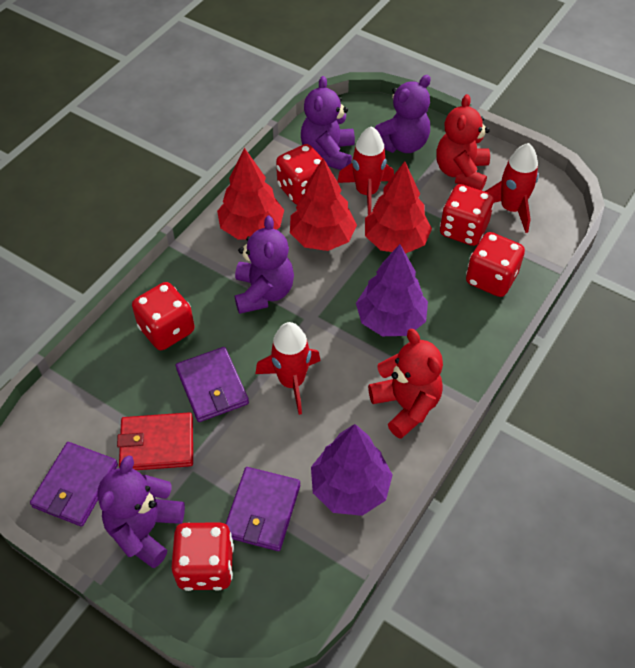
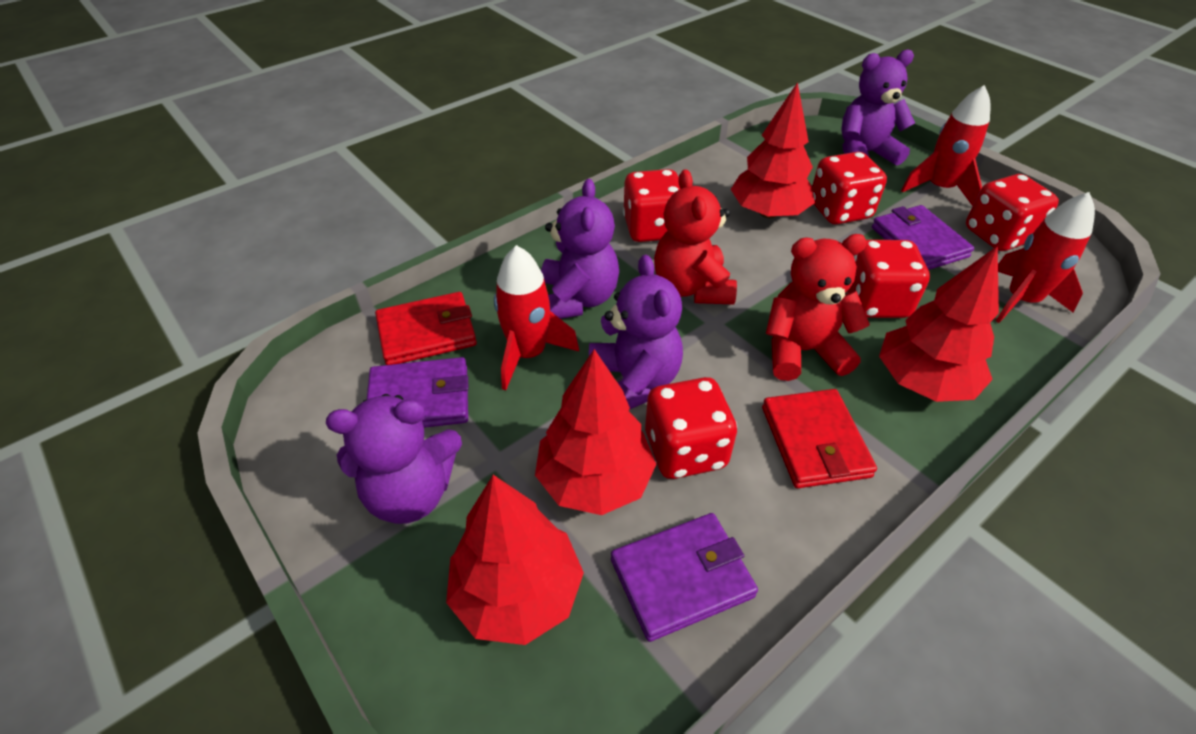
purple tree: [311,424,393,516] [356,244,428,336] = 2 -> none = 0
red tree: [217,148,284,240] [290,158,357,251] [365,161,432,253] = 3 -> [446,475,584,645] [535,349,656,515] [730,82,815,218] [879,246,999,402] = 4
red wallet: [117,412,193,470] = 1 -> [375,292,477,365] [762,389,877,488] = 2

